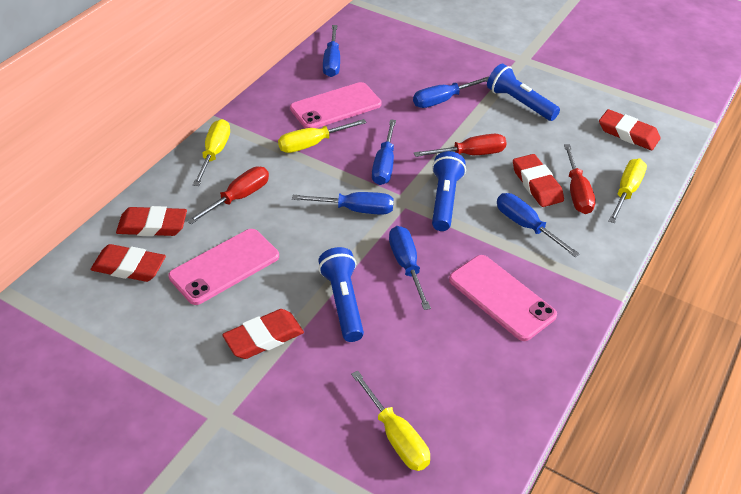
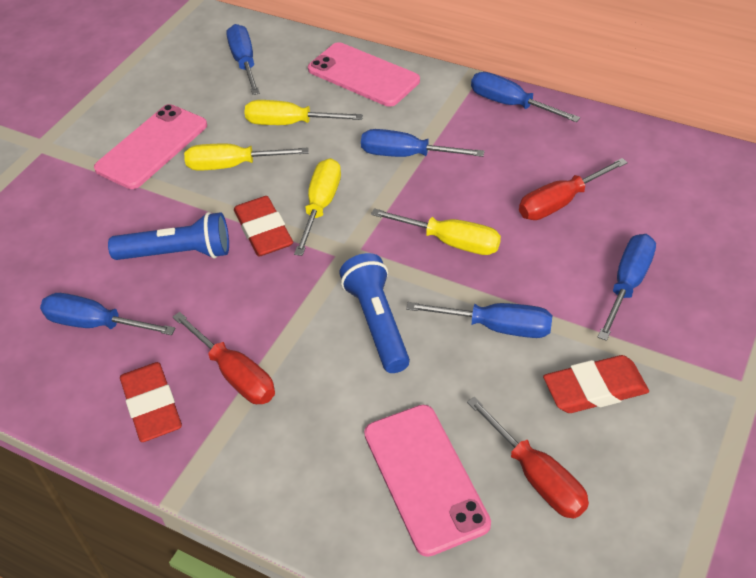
blue flashlight: [318,247,364,342] [432,151,466,231] [487,64,560,121] = 3 -> [108,212,229,260] [339,253,410,373] = 2
red eraser: [90,244,166,282] [116,206,187,236] [222,309,304,359] [513,154,564,207] [599,109,661,150] = 5 -> [120,362,182,442] [234,196,293,256] [543,355,649,413] = 3

